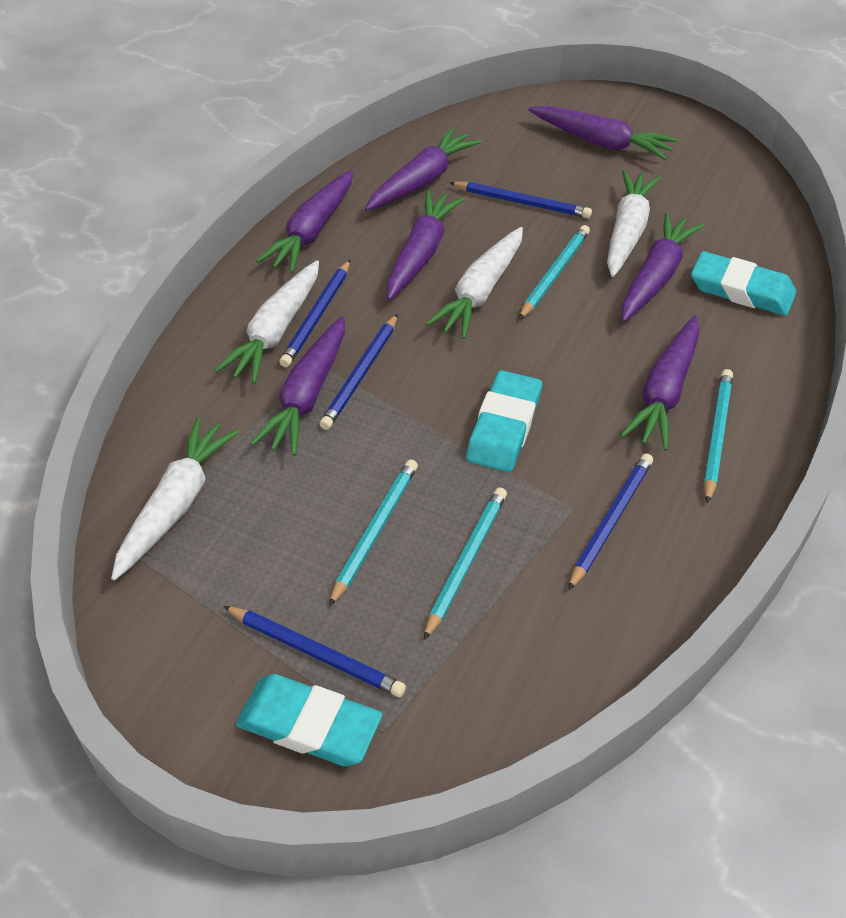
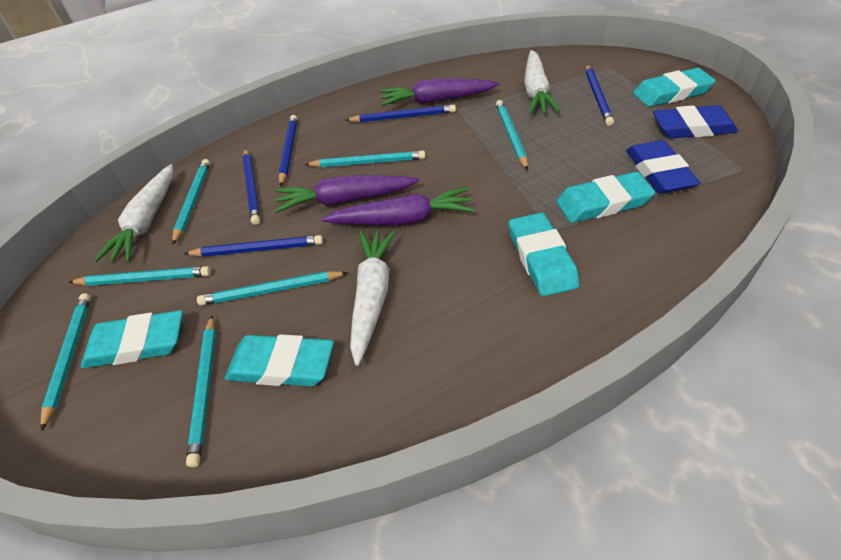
blue eraser: none = 0 -> [626,140,700,193] [653,105,738,138] = 2
purple carrot: [250,316,345,456] [256,170,353,273] [365,127,482,211] [387,190,464,300] [529,106,678,160] [620,315,700,451] [622,213,704,322] = 7 -> [275,175,419,213] [321,187,475,225] [380,78,499,106] = 3
turquoise eraser: [236,674,382,766] [466,370,542,472] [691,251,796,316] = 3 -> [81,310,183,368] [225,334,334,386] [509,212,580,296] [556,172,655,223] [633,68,716,107] = 5
turquoise pencil: [329,459,418,606] [424,487,507,640] [519,225,590,320] [704,369,733,504] = 4 -> [40,293,91,432] [69,266,211,286] [172,159,210,244] [186,316,216,467] [197,271,348,306] [304,151,426,167] [496,100,528,170] = 7
white carrot: [111,418,240,581] [214,260,319,384] [426,227,523,339] [607,170,661,277] = 4 -> [94,164,173,262] [350,229,397,366] [524,50,560,114] = 3

